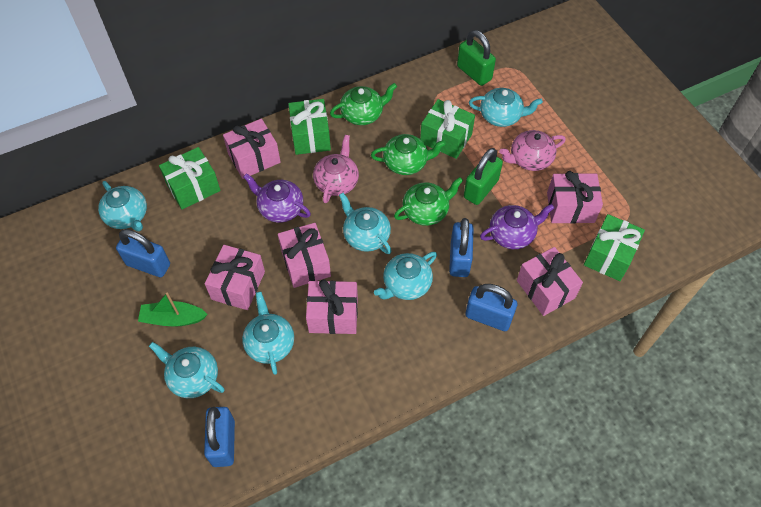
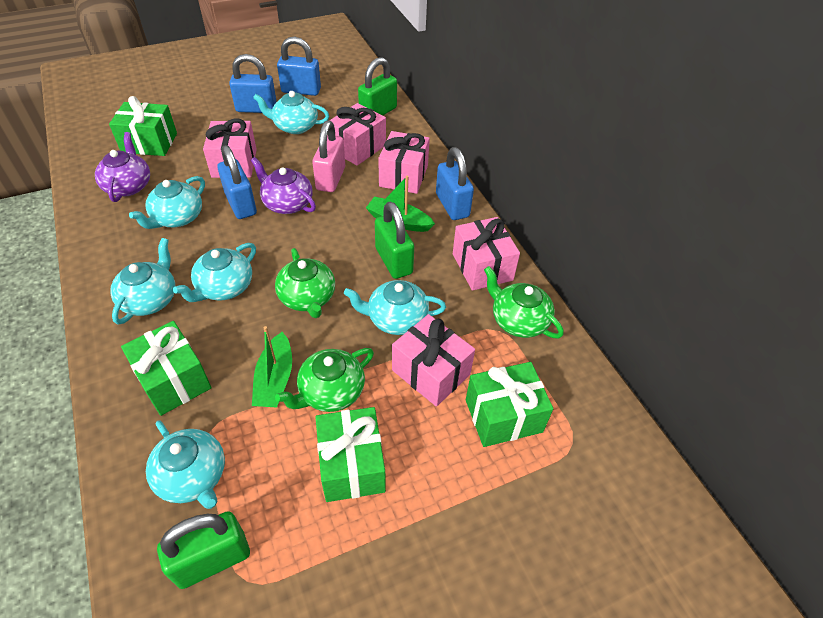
green boat: [138,292,208,327] = 1 -> [252,326,292,408] [366,176,435,232] = 2
green padlock: [457,30,496,86] [464,148,503,205] = 2 -> [157,511,250,589] [358,57,397,115] [375,202,414,279] = 3
pink gift: [205,245,265,310] [223,119,281,179] [278,223,331,288] [306,279,358,334] [517,247,583,316] [547,171,603,224] = 6 -> [203,119,257,178] [329,103,386,166] [378,131,430,194] [392,314,475,407] [453,217,520,291] = 5
pink padlock: none = 0 -> [312,120,345,192] = 1
pink teapot: [313,135,359,203] [499,130,566,171] = 2 -> none = 0

